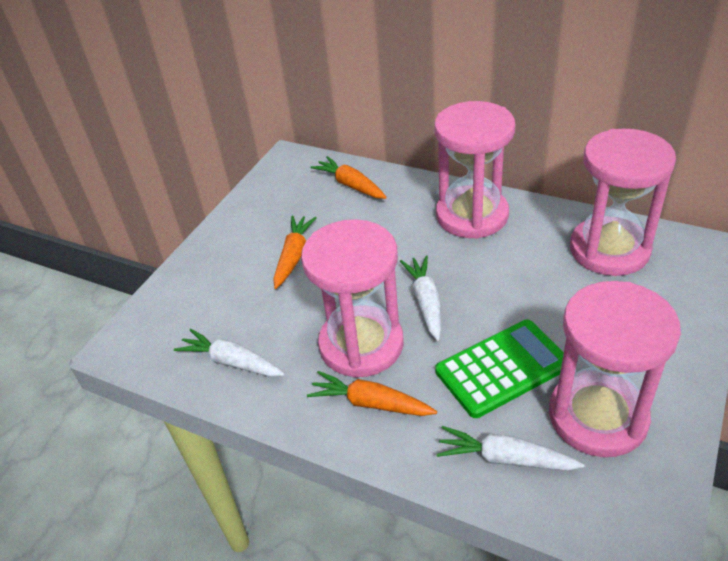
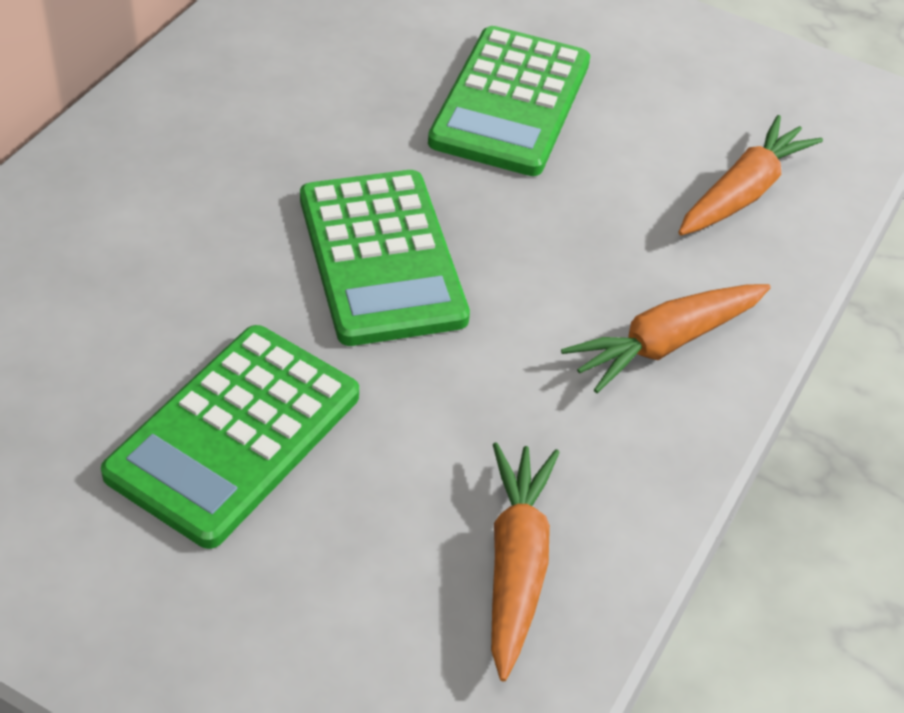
green calculator: [435,319,564,418] = 1 -> [101,325,359,549] [300,170,470,346] [428,26,590,176] = 3
pink hourglass: [301,219,404,378] [434,101,515,239] [549,281,681,457] [570,128,676,276] = 4 -> none = 0
white carrot: [174,329,285,377] [400,256,441,341] [437,426,585,471] = 3 -> none = 0

